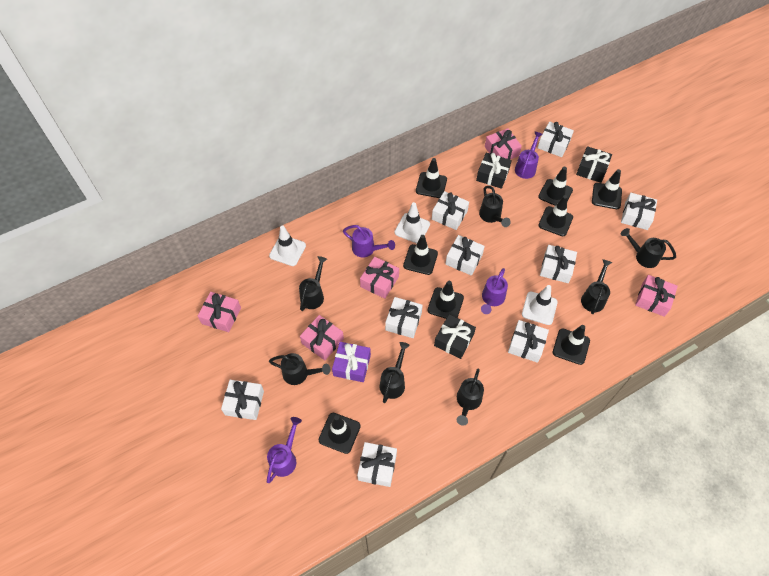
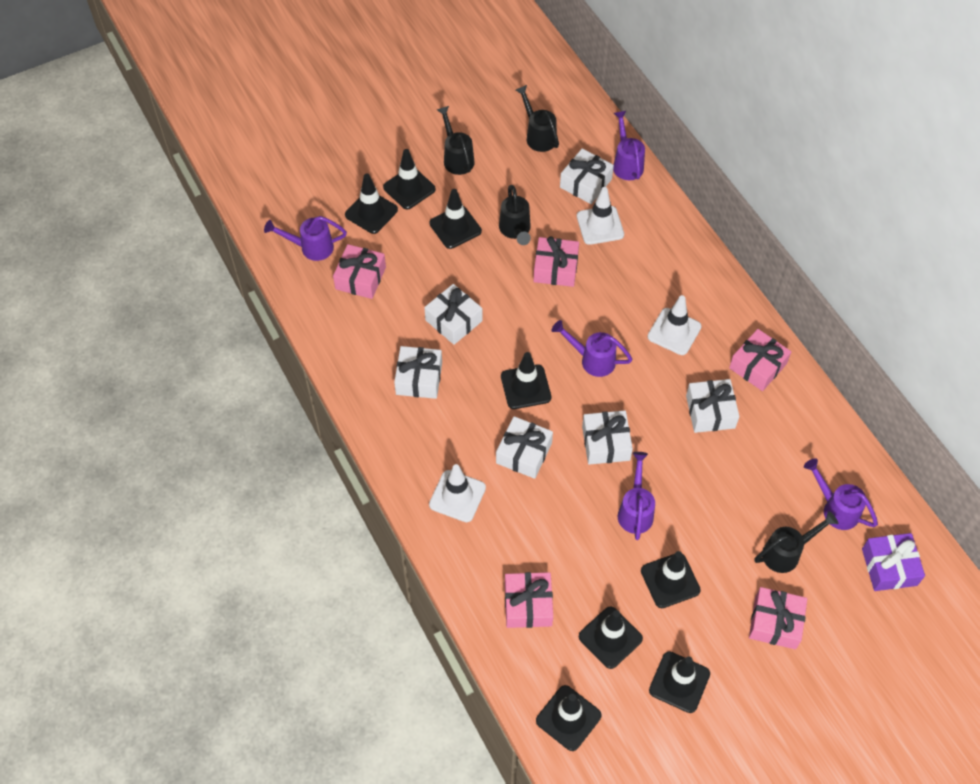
black gift: [434,314,476,359] [476,153,512,189] [576,146,612,183] = 3 -> none = 0
black watering can: [269,353,330,385] [299,256,327,311] [380,342,410,403] [457,369,484,426] [479,186,511,227] [581,259,612,314] [621,228,676,268] = 7 -> [437,106,475,175] [499,185,531,245] [516,85,559,152] [754,511,839,573] = 4
purple watering can: [267,417,302,483] [343,225,395,258] [481,268,508,314] [515,131,543,179] = 4 -> [264,216,347,261] [552,320,633,377] [613,111,645,180] [618,452,655,540] [804,458,878,530] = 5
white gift: [221,380,264,420] [357,442,397,487] [385,297,423,338] [432,191,469,230] [446,235,485,276] [508,320,549,363] [538,122,574,157] [540,245,577,283] [621,193,657,230] = 9 -> [394,346,442,399] [424,284,482,345] [496,416,553,479] [560,149,614,204] [582,411,633,465] [686,379,740,433] = 6

